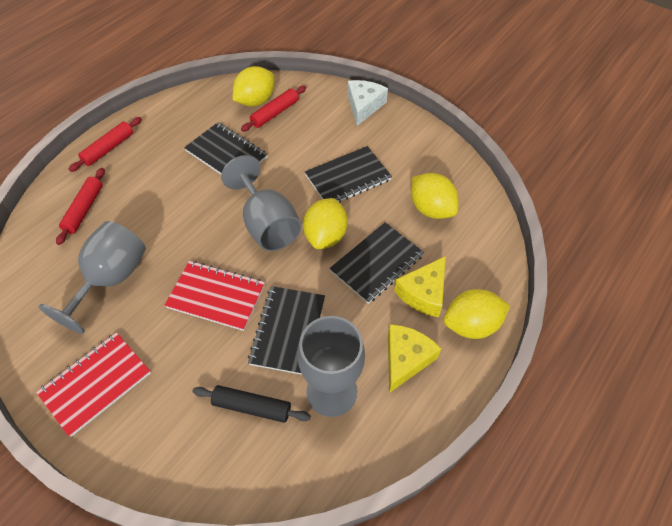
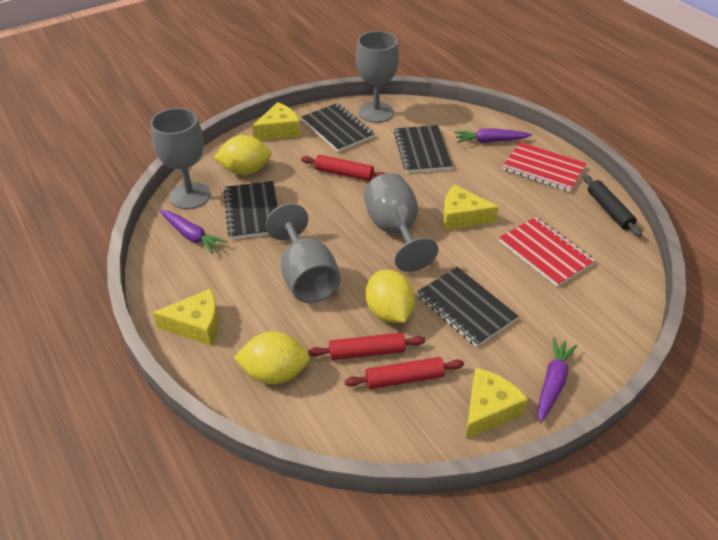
grey goblet: [38,221,146,334] [221,155,301,251] [297,316,365,417] = 3 -> [150,108,211,209] [266,204,340,303] [356,31,399,123] [364,173,438,272] = 4
purple carrot: none = 0 -> [159,210,227,254] [454,128,532,143] [537,337,578,423] = 3
white cheese: [348,80,388,126] = 1 -> none = 0
yellow cheese: [388,324,441,393] [394,256,446,317] = 2 -> [152,289,219,346] [252,102,300,140] [443,185,499,230] [466,368,528,439] = 4
yellow lemon: [233,66,275,106] [303,198,348,249] [411,173,459,219] [444,289,510,339] = 4 -> [214,135,272,175] [234,331,310,384] [366,270,415,323] = 3

